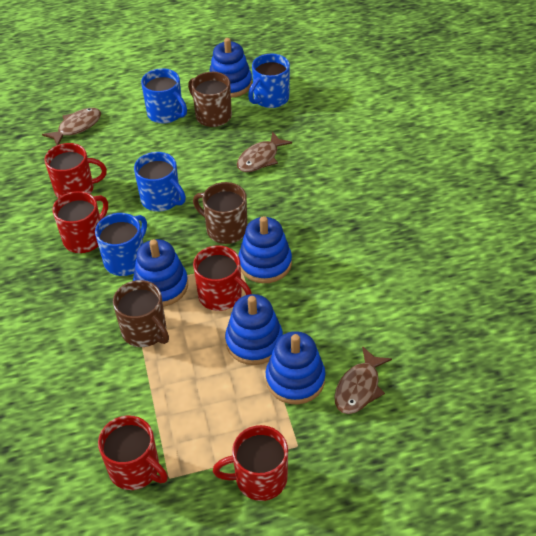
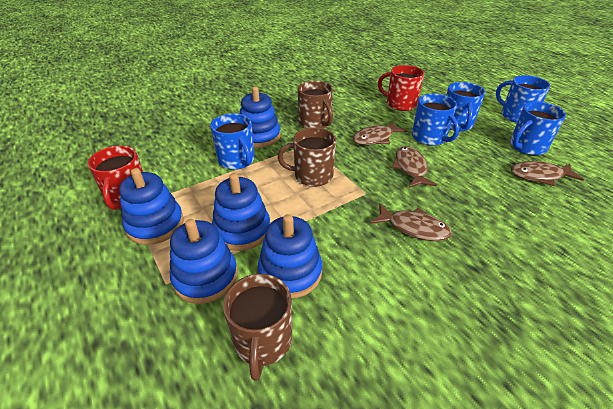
blue mug: [95,213,147,276] [134,152,186,212] [141,68,187,124] [248,53,290,108] = 4 -> [210,113,255,170] [412,94,459,146] [446,82,485,131] [496,75,550,123] [510,102,566,155] = 5
brown fish: [42,108,101,145] [237,131,292,172] [334,346,392,414] = 3 -> [353,121,407,145] [370,203,452,241] [392,146,437,188] [511,161,584,186] = 4
red mug: [44,143,107,198] [52,191,108,253] [98,416,168,490] [193,245,252,311] [213,425,288,501] = 5 -> [88,146,143,210] [378,65,424,111] = 2

